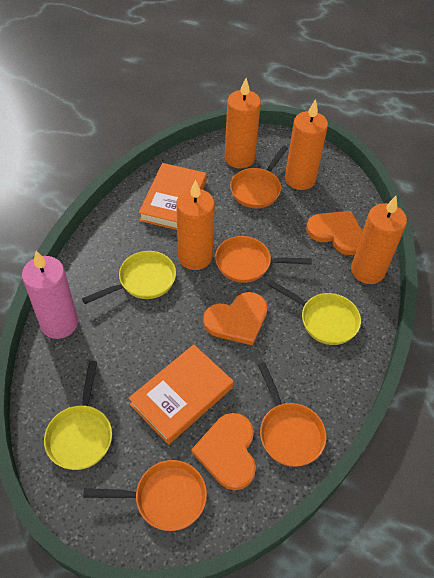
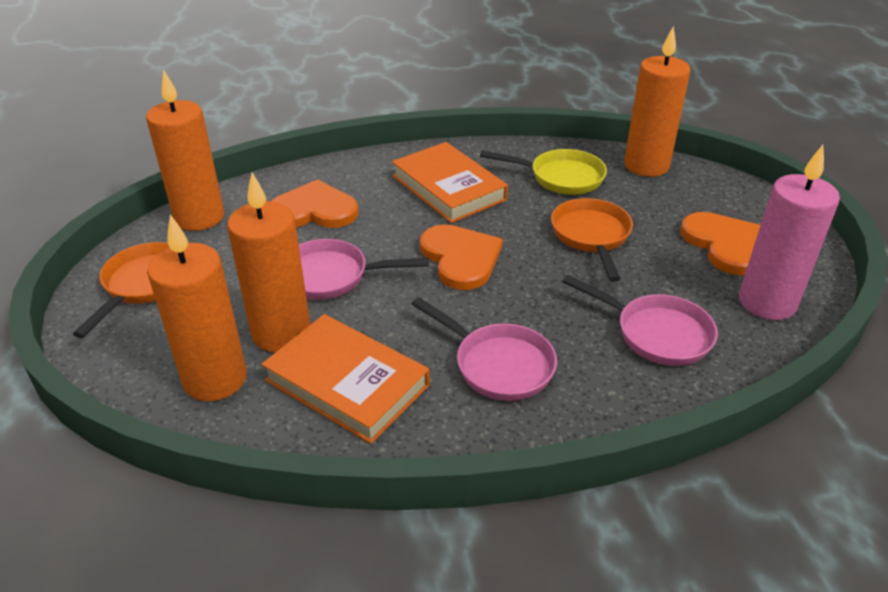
orange pan: [83,460,207,531] [215,236,312,283] [230,146,288,208] [258,362,326,467] = 4 -> [73,242,169,338] [551,198,633,282] = 2
pink pan: none = 0 -> [299,239,429,300] [412,297,557,401] [562,275,718,366] = 3
yellow pan: [44,361,112,470] [82,251,176,304] [268,280,361,345] = 3 -> [480,149,607,195] = 1

